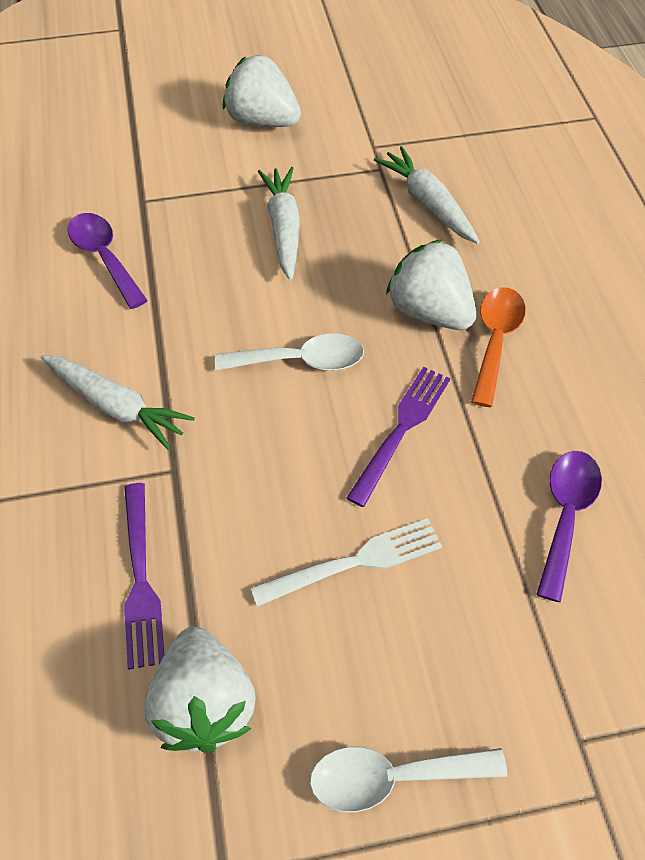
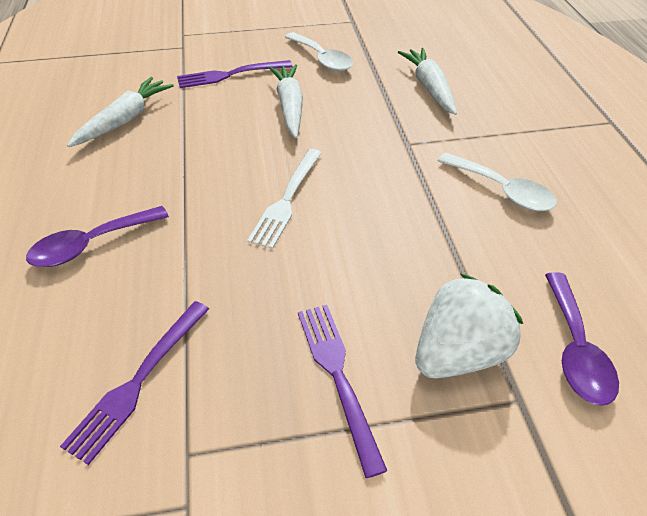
orange spoon: [471,287,526,407] = 1 -> none = 0
purple fork: [124,483,164,670] [347,366,450,507] = 2 -> [60,301,209,465] [177,60,292,88] [298,305,387,478] = 3
white strawberry: [144,626,256,753] [223,55,301,127] [386,240,476,330] = 3 -> [416,274,523,378] = 1

